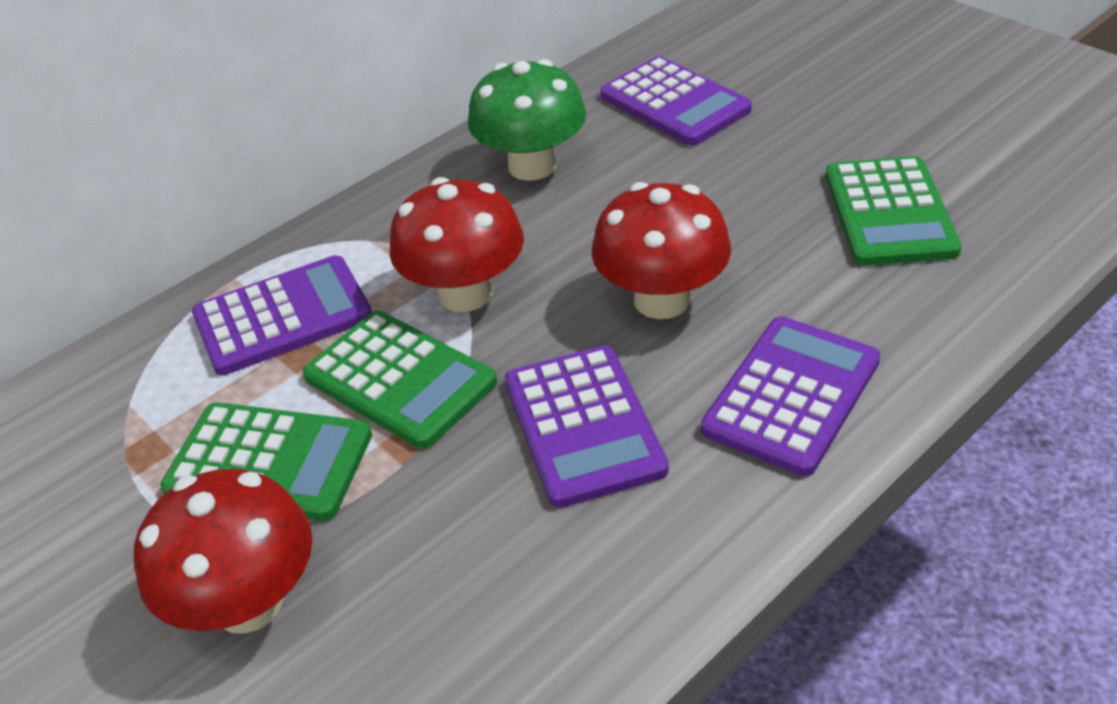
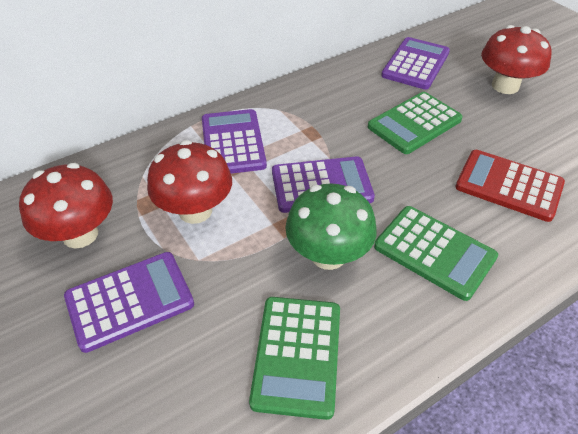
red calculator: none = 0 -> [455,150,565,222] = 1

